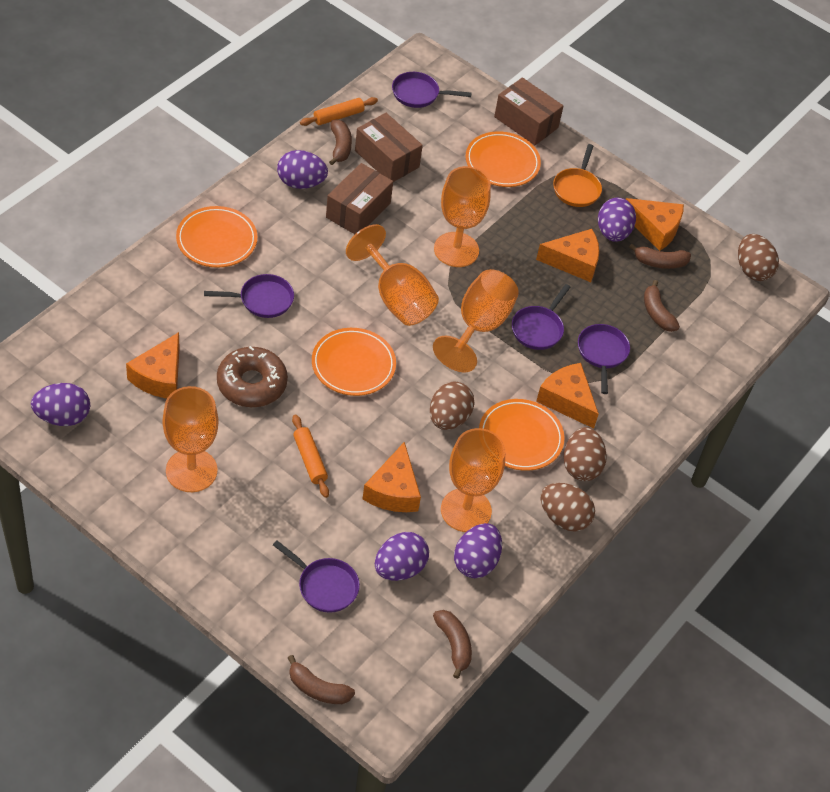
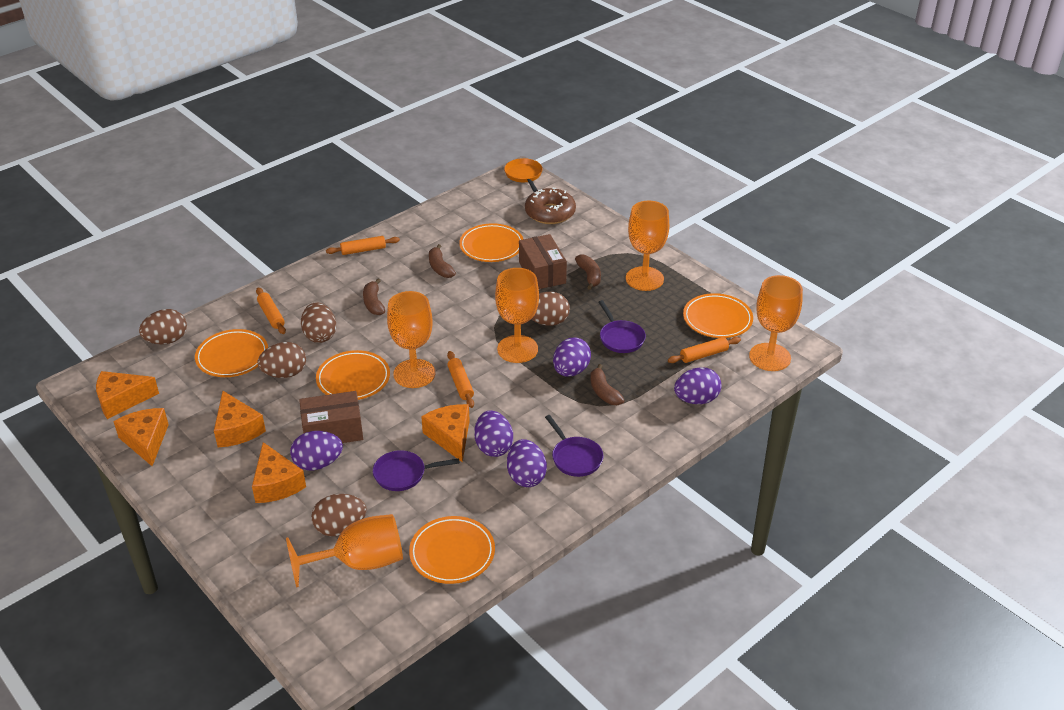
brown banana: [288,655,355,704] [329,119,352,165] [433,610,472,679] [629,244,691,269] [644,280,680,332] = 5 -> [363,279,385,315] [429,244,456,278] [575,254,601,290] [590,364,625,405] = 4
brown box: [326,163,393,234] [355,113,423,182] [494,77,564,145] = 3 -> [299,391,363,443] [519,234,567,289] = 2
brown egg: [430,381,475,430] [541,483,595,532] [564,427,607,481] [738,234,779,281] = 4 -> [139,309,187,345] [258,342,306,378] [301,302,336,343] [311,494,367,536] [531,292,570,326] = 5
orange plate: [176,206,257,268] [312,328,396,396] [465,131,541,187] [479,399,565,471] = 4 -> [195,329,268,377] [316,350,390,400] [409,516,495,584] [459,223,523,262] [683,293,753,338] = 5
orange rolling pin: [292,415,329,498] [300,97,378,126] = 2 -> [256,287,286,334] [326,236,400,255] [447,351,474,408] [668,337,741,363] = 4
purple pan: [204,274,294,318] [273,541,360,613] [392,72,472,108] [512,284,570,350] [578,324,630,394] = 5 -> [373,450,460,491] [545,415,604,477] [599,300,646,353] = 3

